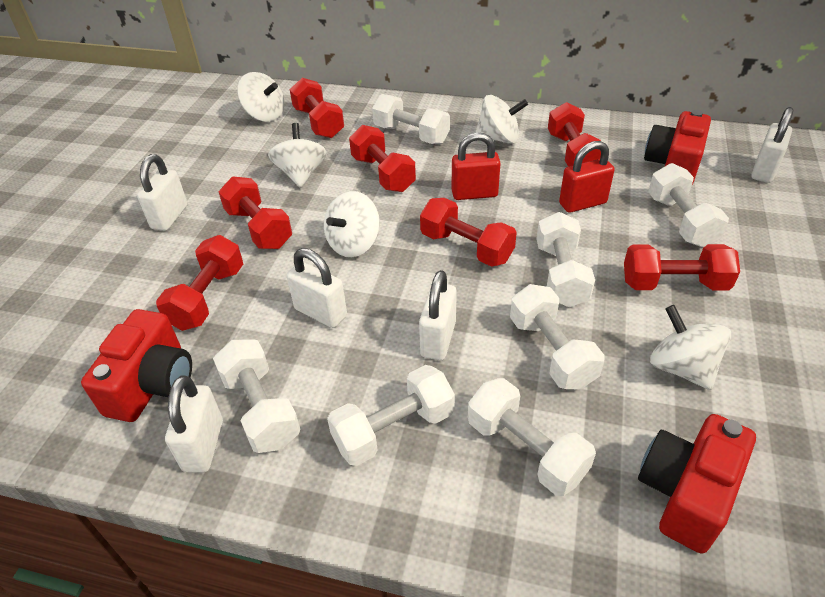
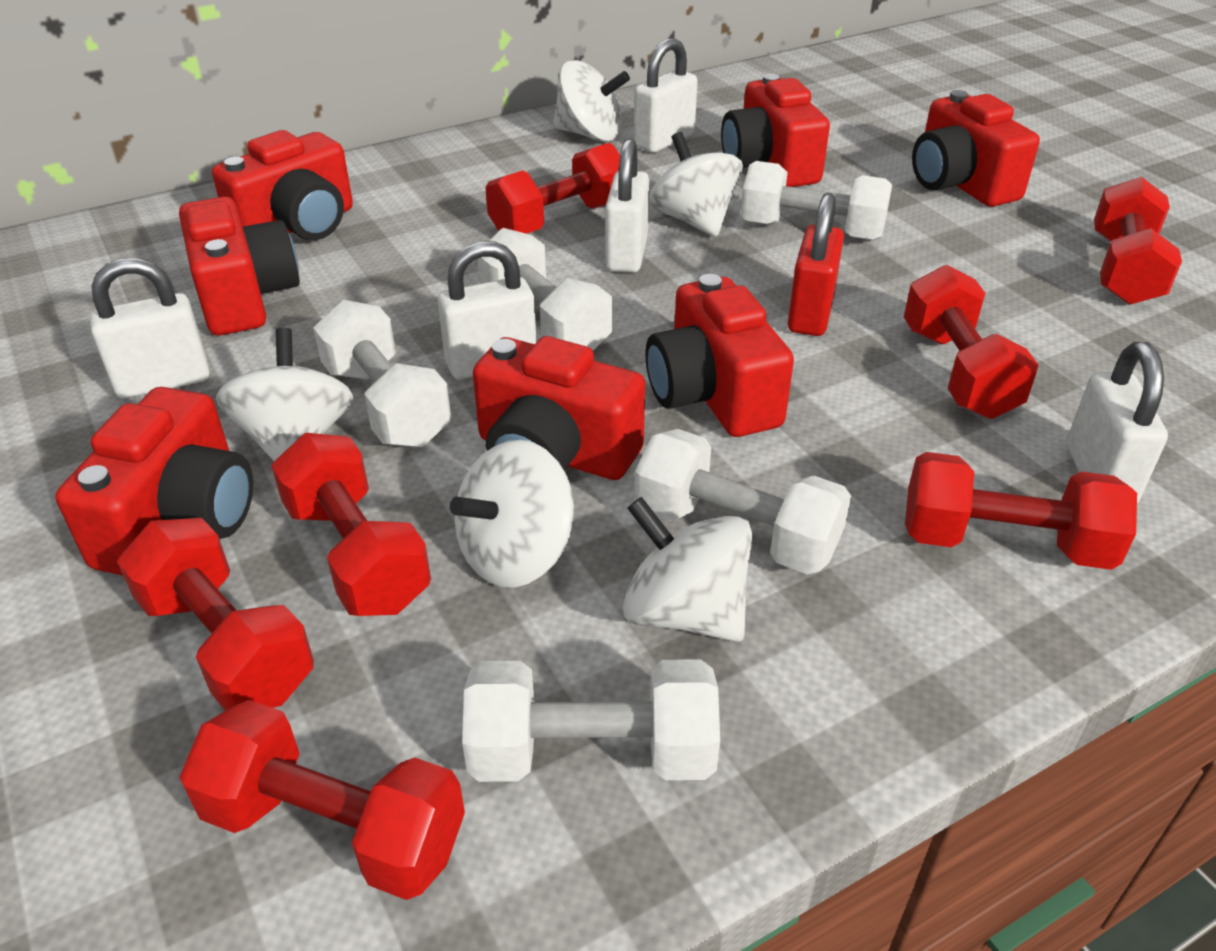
red camera: [81,309,192,422] [638,414,756,554] [644,110,711,184] = 3 -> [55,387,253,575] [179,197,300,335] [212,130,353,240] [473,336,645,480] [646,274,794,437] [721,73,830,187] [912,90,1040,207] = 7
red padlock: [451,132,501,200] [559,141,615,213] = 2 -> [788,193,844,336] = 1
white dumbbell: [213,339,300,453] [327,365,455,466] [372,94,450,144] [468,378,596,496] [510,284,605,390] [536,212,595,307] [648,163,729,247] = 7 -> [313,300,451,447] [462,659,720,782] [477,228,612,350] [634,429,851,575] [741,161,892,240] = 5

